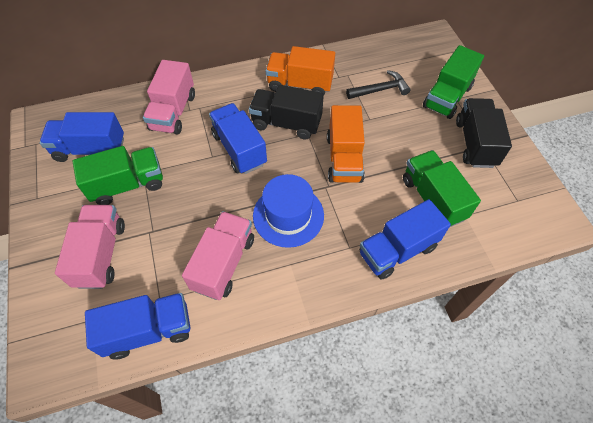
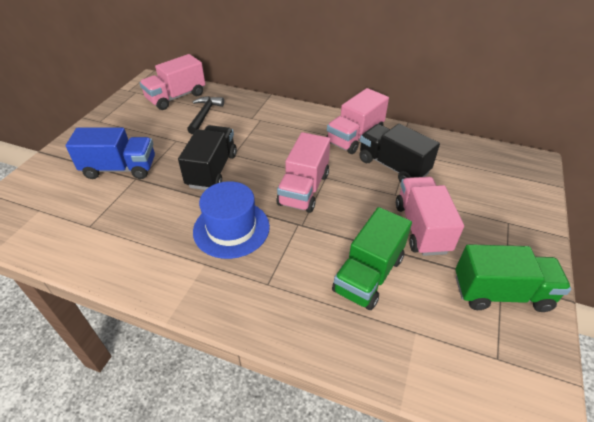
blue truck: [40,112,124,162] [85,293,191,359] [209,103,267,174] [359,199,451,280] = 4 -> [66,128,155,179] = 1
green truck: [73,146,163,205] [403,150,481,227] [423,45,484,119] = 3 -> [332,207,412,310] [455,244,571,312] = 2
orange truck: [266,46,335,95] [327,105,365,183] = 2 -> none = 0
pink truck: [55,205,125,289] [143,60,195,135] [182,211,254,300] = 3 -> [139,54,205,110] [277,132,330,213] [327,88,389,154] [396,177,464,256] = 4

